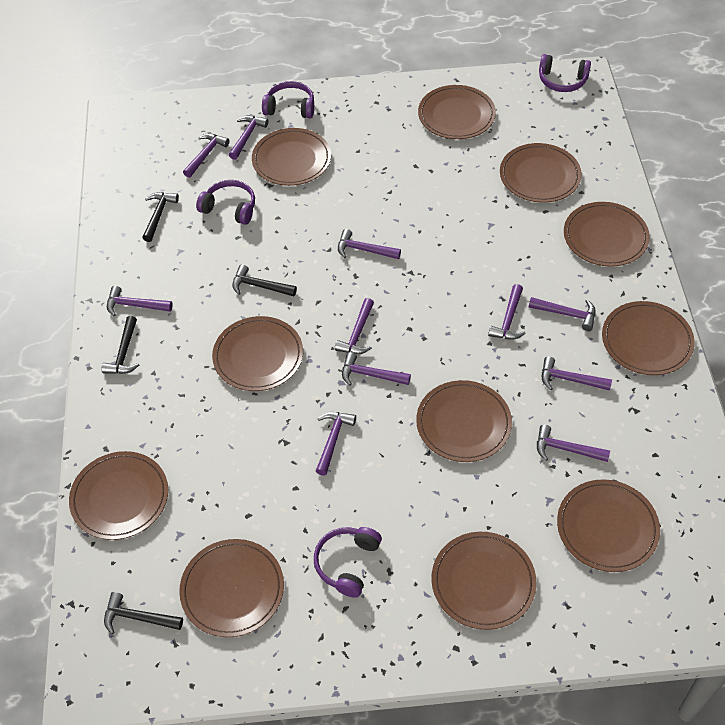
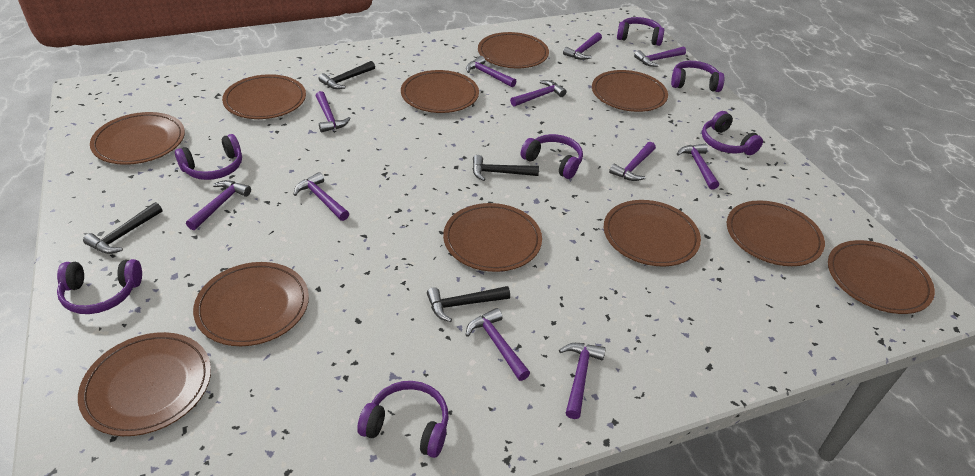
purple headphones: [196,180,255,225] [262,81,314,118] [314,527,382,598] [539,54,591,92] = 4 -> [57,259,142,314] [175,134,242,180] [357,381,449,458] [521,134,583,179] [617,17,664,46] [671,61,725,92] [702,111,763,155] = 7

